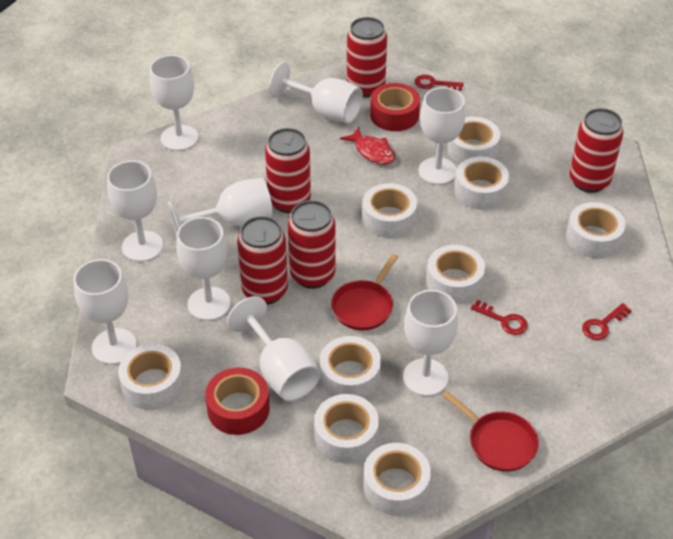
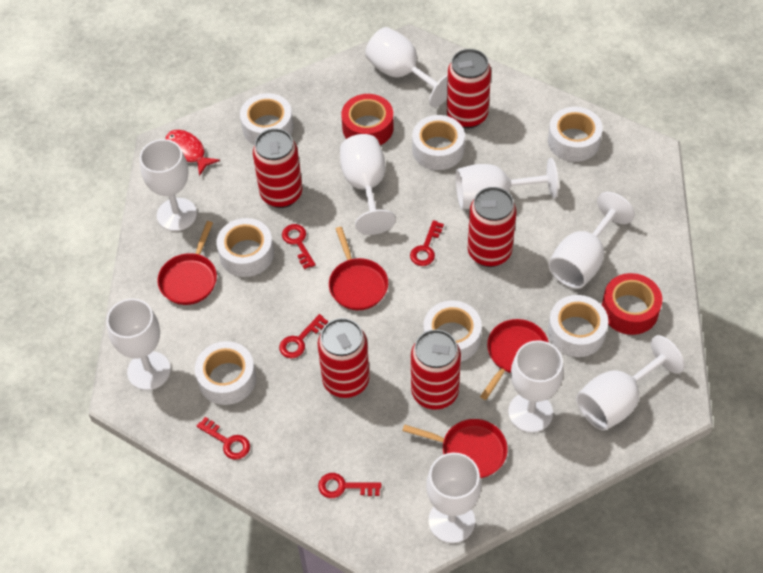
red key: [415,75,464,91] [471,300,528,335] [582,303,632,340] = 3 -> [197,417,250,460] [279,314,328,358] [282,224,316,269] [318,473,381,498] [410,220,444,266] = 5
red pan: [331,254,398,330] [442,390,539,472] = 2 -> [157,221,217,305] [329,227,388,310] [402,419,508,478] [480,319,549,400] = 4
white tape: [118,344,184,410] [314,394,379,463] [320,336,381,398] [362,183,417,238] [364,443,431,516] [426,245,485,304] [447,117,500,164] [454,157,509,210] [566,202,626,258] = 9 -> [195,341,256,405] [216,218,274,277] [240,93,293,145] [412,115,465,170] [424,301,482,362] [548,107,603,162] [548,295,608,357] = 7

